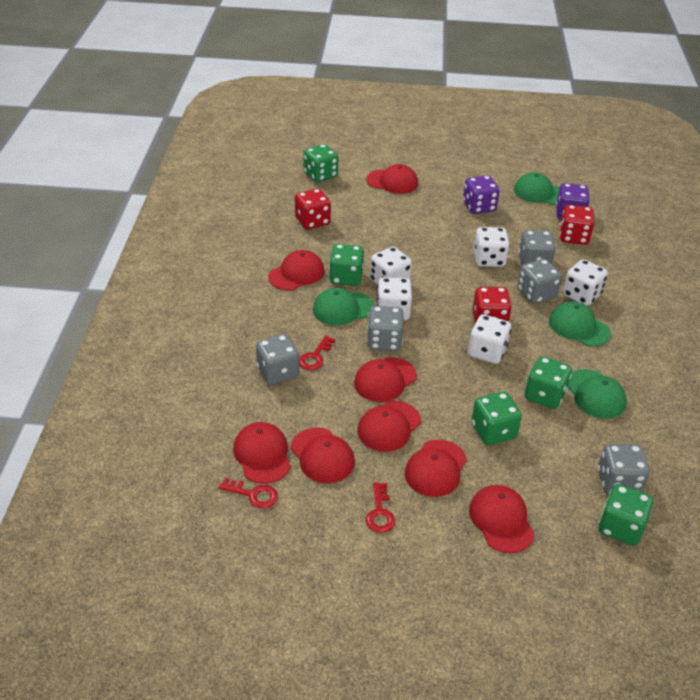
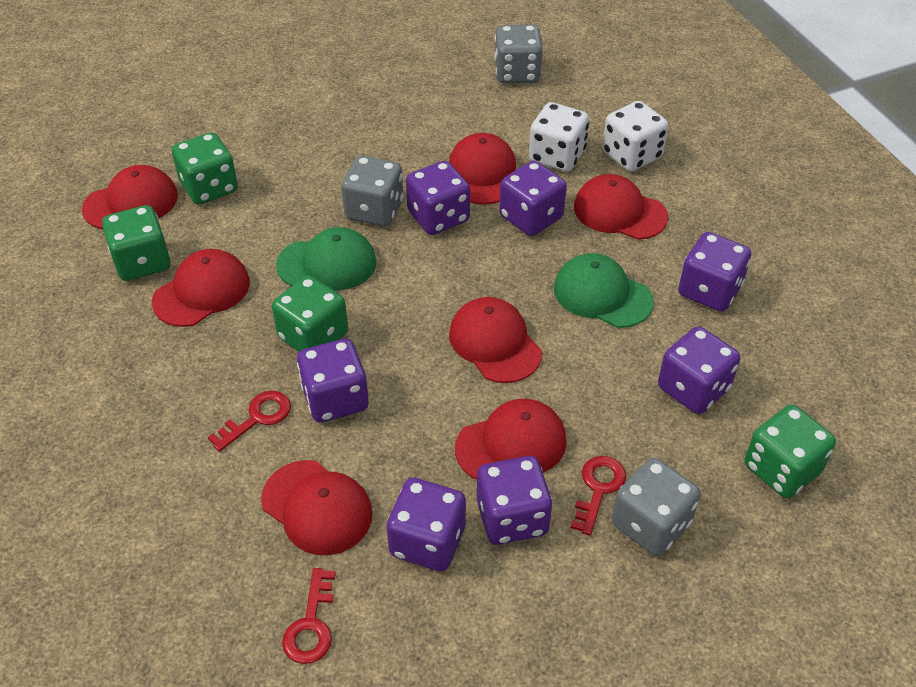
green cap: [313,288,375,325] [514,172,560,205] [549,301,611,346] [568,369,627,419] = 4 -> [276,227,377,290] [554,253,654,328] = 2
green dice: [303,144,338,183] [329,244,364,286] [471,392,522,445] [525,356,572,409] [599,484,653,546] = 5 -> [102,205,171,281] [172,132,238,205] [272,276,348,352] [745,405,836,498] = 4
grey dice: [256,334,299,385] [367,306,404,351] [517,259,562,304] [519,230,556,266] [598,444,650,495] = 5 -> [341,156,403,227] [494,25,543,83] [612,458,701,556] = 3
purple dice: [463,175,500,214] [556,183,590,220] = 2 -> [297,339,369,423] [387,478,466,571] [406,161,470,235] [477,456,552,545] [500,161,567,236] [658,326,740,414] [678,232,751,312] = 7
red cap: [233,422,291,484] [268,250,325,291] [291,428,355,483] [354,357,417,402] [357,401,421,452] [366,164,418,194] [405,439,467,497] [469,485,535,553] = 8 -> [82,165,178,229] [152,249,250,327] [261,460,373,555] [449,133,516,205] [449,297,542,383] [455,399,566,480] [574,174,668,240] = 7
red dice: [295,189,331,229] [472,287,512,323] [560,205,594,245] = 3 -> none = 0
white dice: [370,247,412,285] [377,277,412,320] [468,314,511,364] [474,227,510,267] [563,259,608,306] = 5 -> [529,102,589,172] [602,101,668,172] = 2

